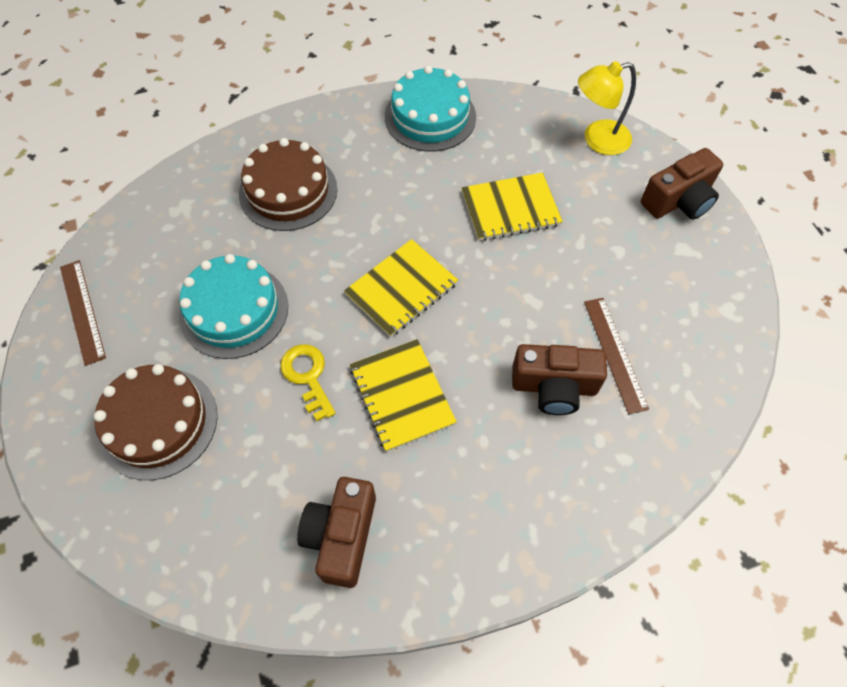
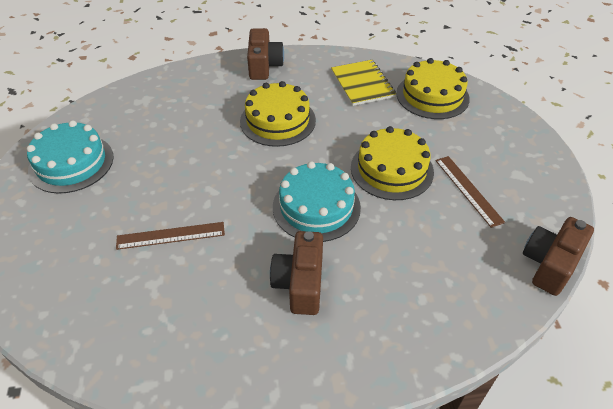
brown cake: [94,364,218,480] [239,138,337,231] = 2 -> none = 0
yellow cake: none = 0 -> [240,81,316,147] [351,126,434,200] [396,58,470,119] = 3
yellow key: [280,344,336,421] = 1 -> none = 0
yellow lamp: [578,61,636,155] = 1 -> none = 0
yellow notebook: [344,239,458,337] [350,339,457,452] [462,173,563,241] = 3 -> [331,60,396,106] = 1

